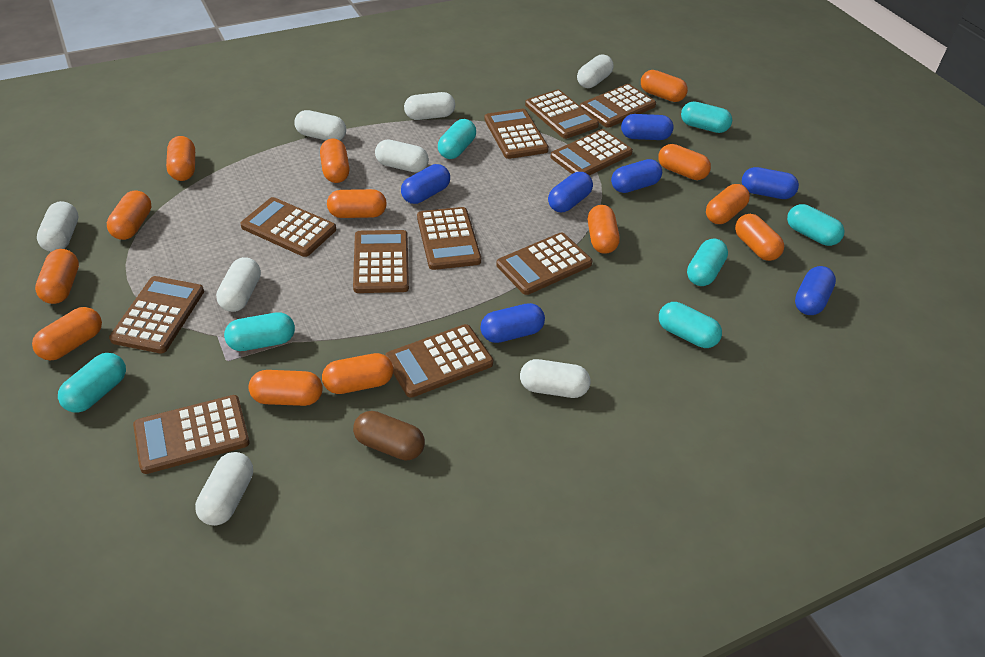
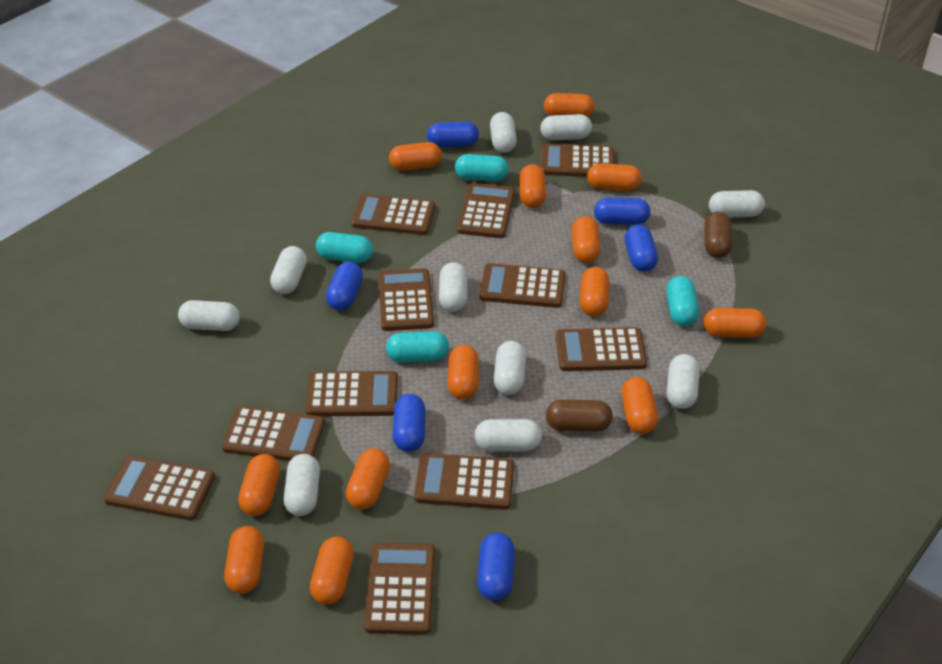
blue capsule: [401,164,450,204] [481,303,545,343] [548,172,593,212] [611,159,662,193] [621,114,674,140] [742,167,799,199] [795,266,836,315] = 7 -> [326,262,363,311] [393,394,426,452] [427,121,479,148] [477,532,515,601] [594,198,650,225] [625,225,658,272] = 6
brown capsule: [353,411,425,461] = 1 -> [546,400,613,432] [704,212,733,258] = 2
turquoise capsule: [58,353,126,413] [224,312,295,351] [438,119,476,159] [659,302,722,348] [681,101,732,133] [687,239,728,286] [787,204,845,246] = 7 -> [316,232,373,263] [386,331,449,362] [455,154,509,182] [666,276,699,326] = 4
white capsule: [37,201,79,252] [195,452,253,526] [216,257,261,312] [294,110,346,140] [375,139,429,173] [404,92,455,120] [520,359,590,398] [577,54,614,88] = 8 -> [178,300,240,331] [270,246,307,294] [284,454,320,516] [439,262,468,312] [474,419,542,451] [490,112,517,153] [494,341,526,395] [540,114,592,140] [667,354,699,409] [709,190,765,217] = 10

